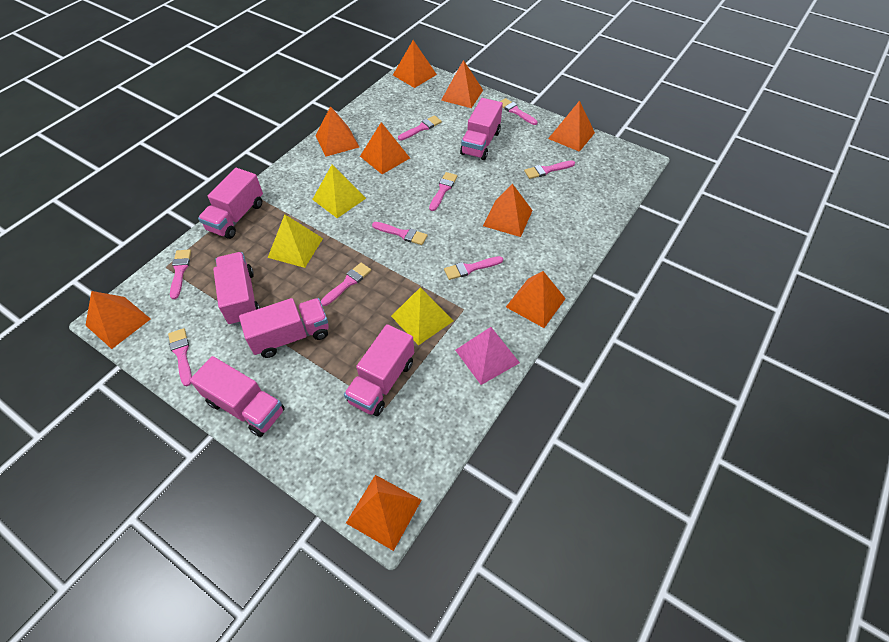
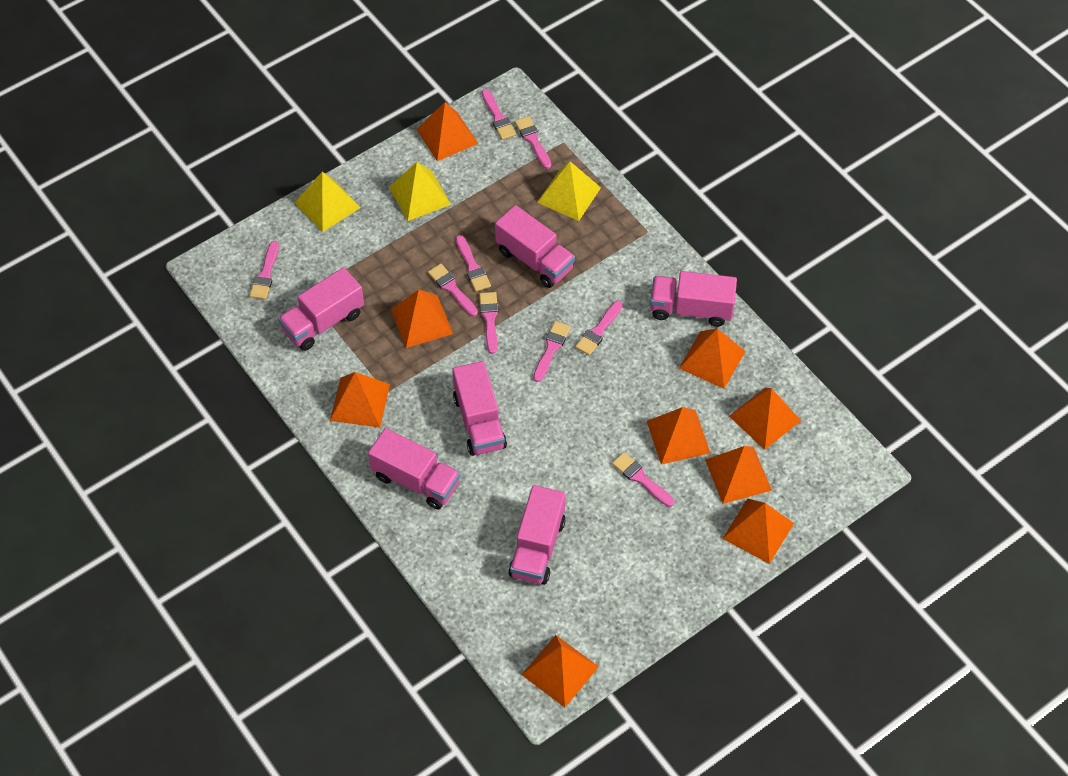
pink pyramid: [455,327,520,385] = 1 -> none = 0

